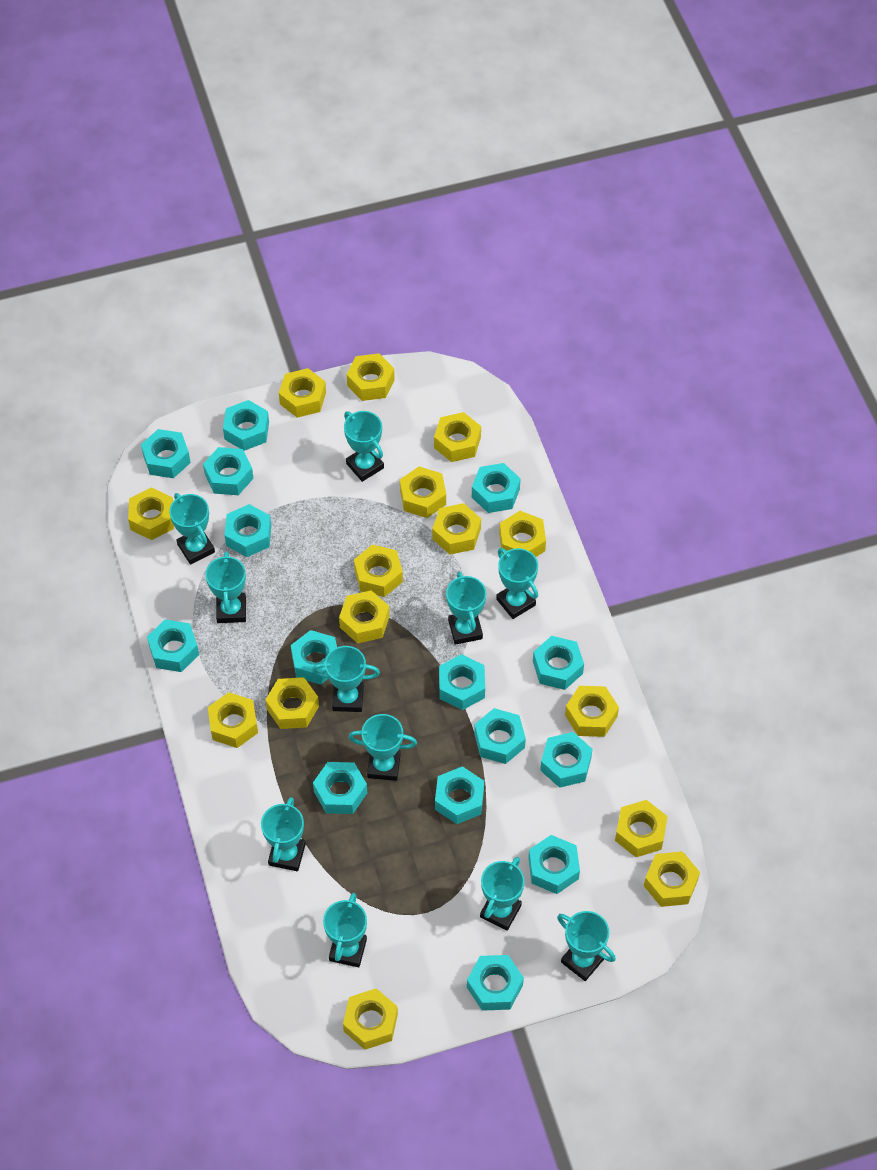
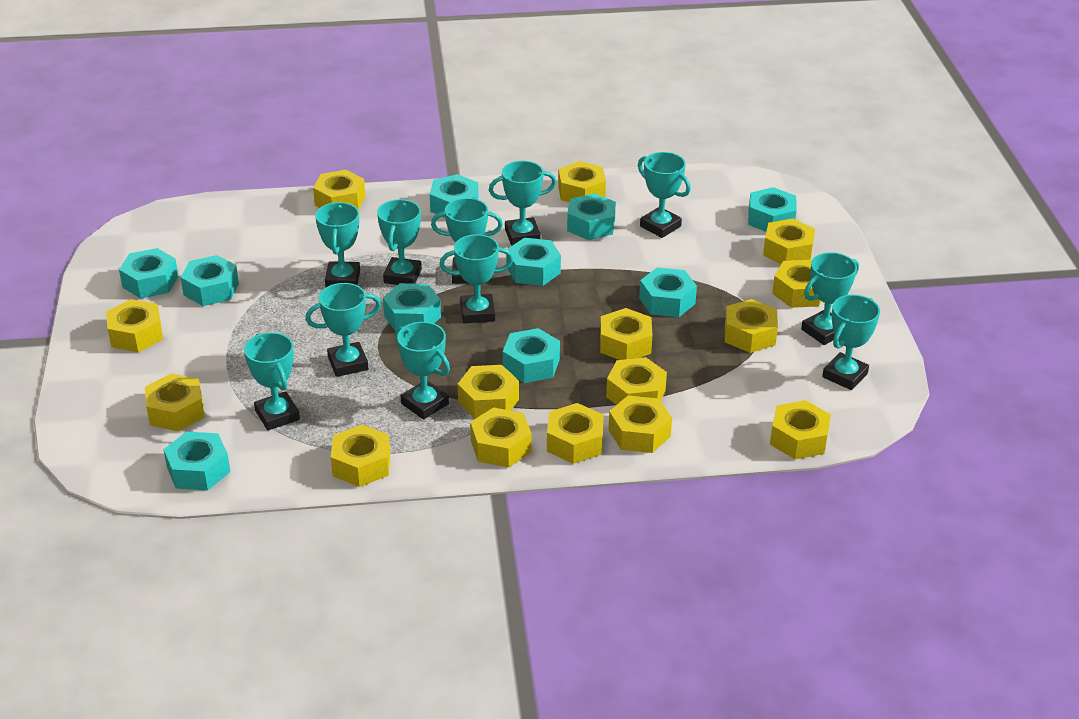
turquoise nut: [141,429,191,478] [147,619,199,672] [203,447,254,495] [223,400,269,451] [225,504,271,557] [291,630,337,685] [313,762,367,814] [435,766,484,824] [439,654,485,710] [467,955,524,1011] [472,463,521,513] [474,708,526,764] [528,835,580,894] [533,636,584,690] [540,732,593,788] = 15 -> [119,248,179,299] [163,432,230,490] [181,255,239,306] [383,283,441,331] [430,174,479,218] [503,328,560,383] [506,238,561,286] [567,193,616,240] [639,267,697,317] [748,187,797,232] = 10

